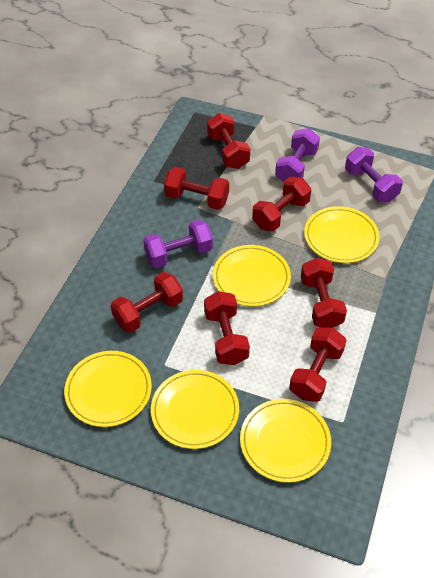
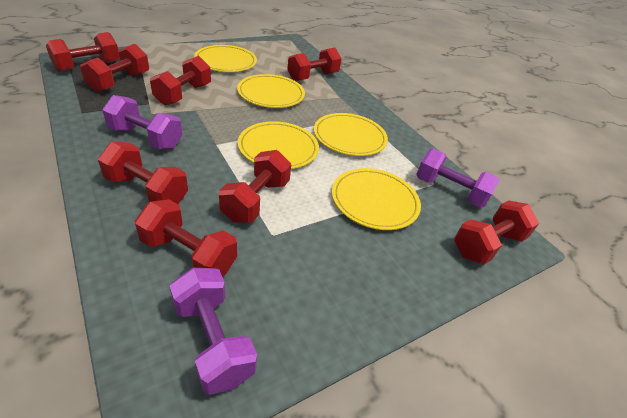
red dumbbell: [111,272,183,333] [164,167,229,210] [204,291,250,365] [207,113,250,169] [252,177,311,231] [289,327,346,402] [301,258,347,328] = 7 -> [46,32,120,72] [80,44,149,92] [98,142,188,204] [135,199,237,276] [150,56,211,105] [219,150,291,223] [287,47,342,81] [454,200,539,265] = 8

